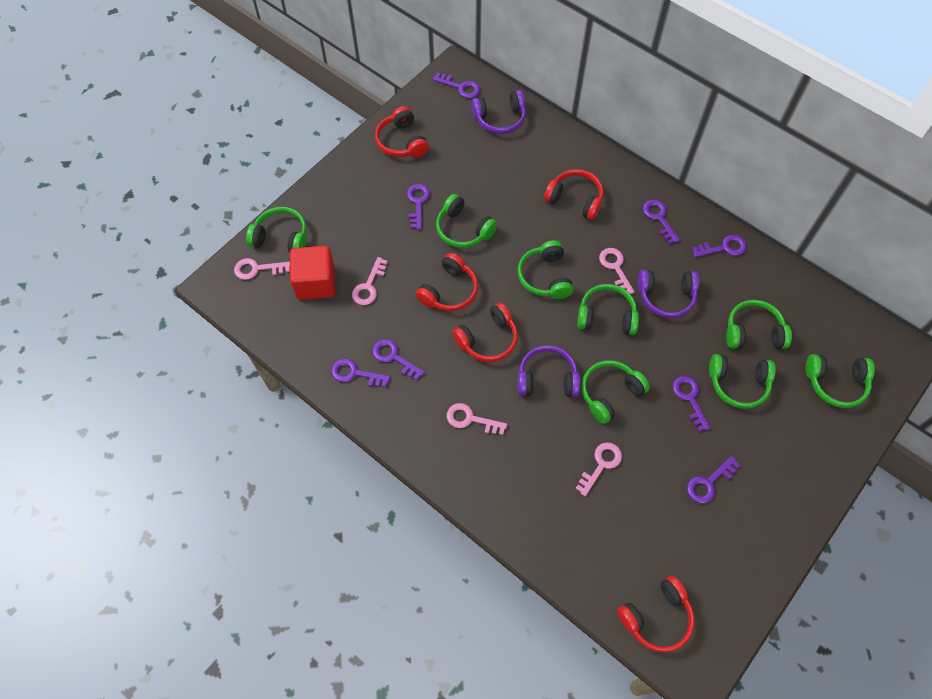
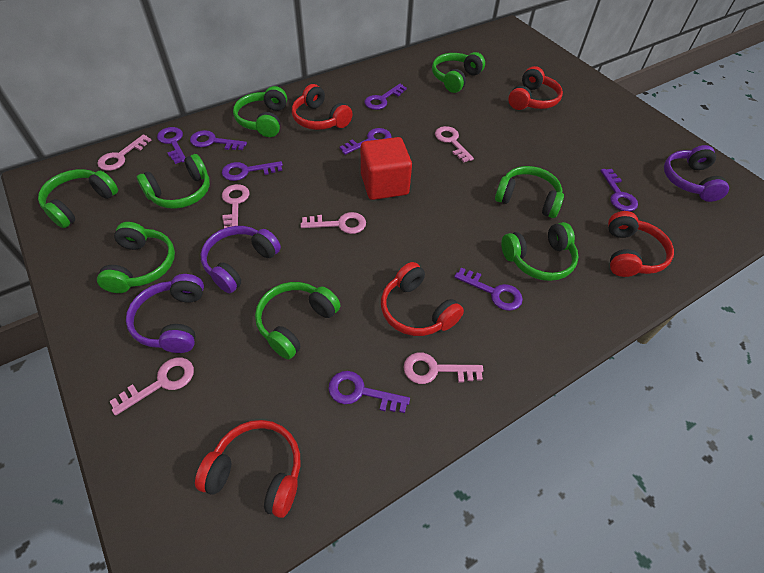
pink key: [234,258,290,280] [352,257,388,305] [447,403,507,435] [575,443,622,496] [599,248,635,294] = 5 -> [97,134,151,171] [109,358,194,416] [222,184,249,228] [301,212,366,234] [403,352,483,384] [435,126,474,162] = 6

